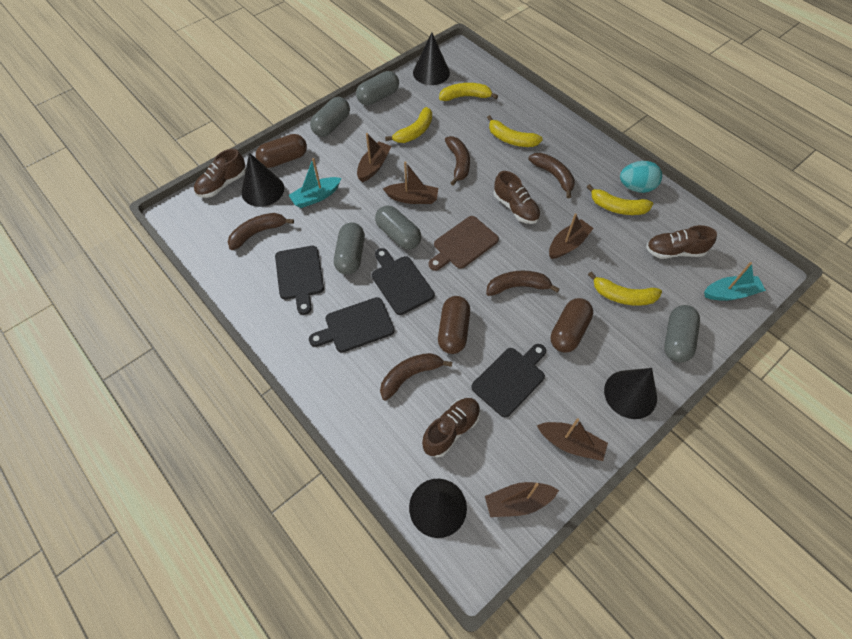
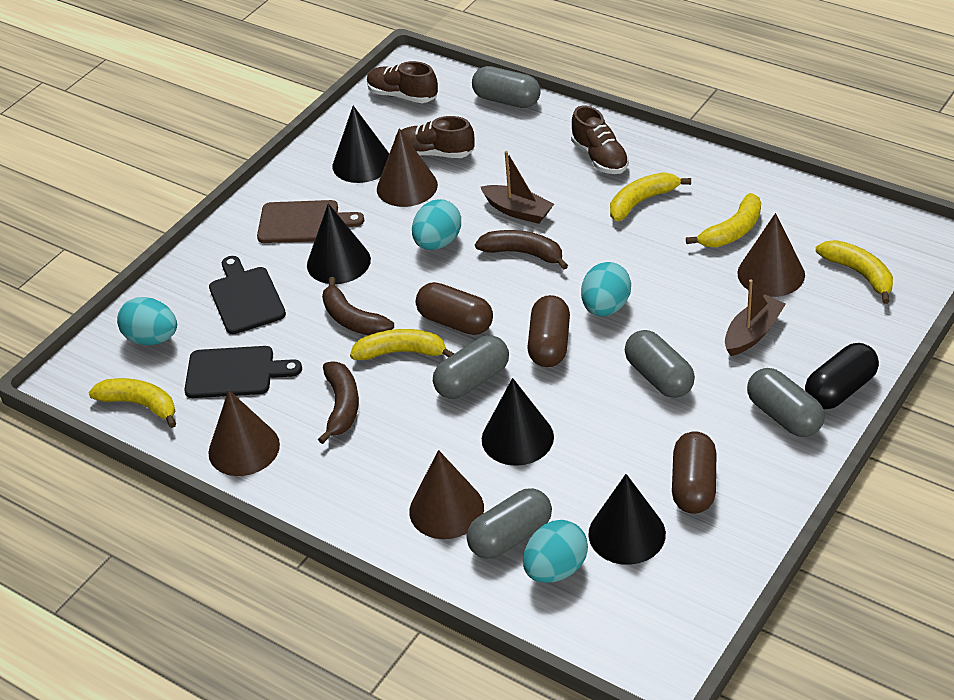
black capsule: none = 0 -> [805,343,879,409] = 1
black cutting board: [275,246,324,315] [309,297,395,353] [372,248,434,315] [471,344,546,417] = 4 -> [184,346,302,398] [209,256,286,334] = 2
brown banana: [228,213,294,250] [380,353,452,401] [445,136,470,185] [486,271,559,296] [528,153,575,198] = 5 -> [318,362,359,444] [322,277,394,335] [475,230,568,269] = 3
brown boat: [357,133,391,182] [383,161,438,204] [485,482,559,517] [537,418,608,461] [549,213,594,259] = 5 -> [481,151,554,224] [725,279,786,356] = 2
brown cone: none = 0 -> [208,390,280,476] [377,128,438,207] [409,450,484,539] [737,213,805,297] = 4
brown shoe: [194,149,246,198] [422,398,480,458] [494,171,540,224] [646,225,717,259] = 4 -> [367,61,438,103] [395,116,475,158] [571,106,629,174] = 3
turquoise boat: [289,158,341,208] [704,262,766,301] = 2 -> none = 0
turquoise egg: [620,161,662,193] = 1 -> [117,297,177,345] [412,199,461,250] [523,520,588,583] [581,262,631,316] = 4

